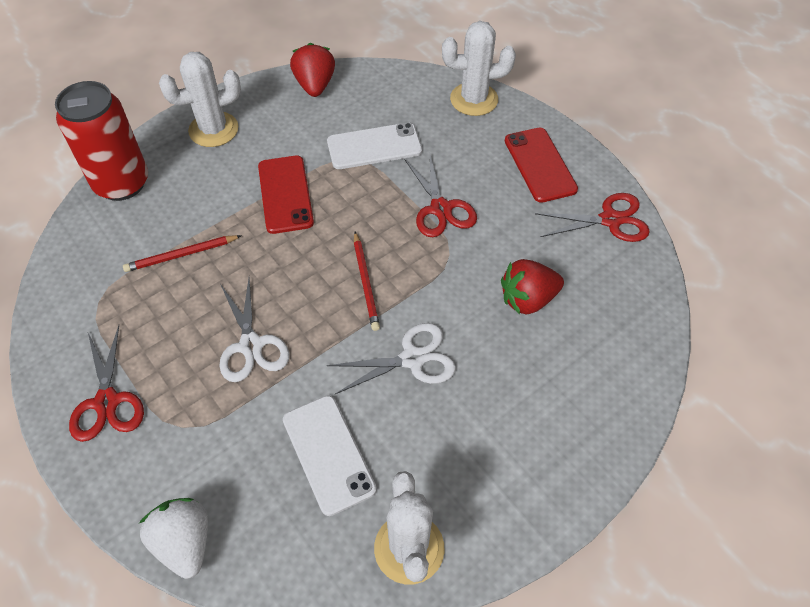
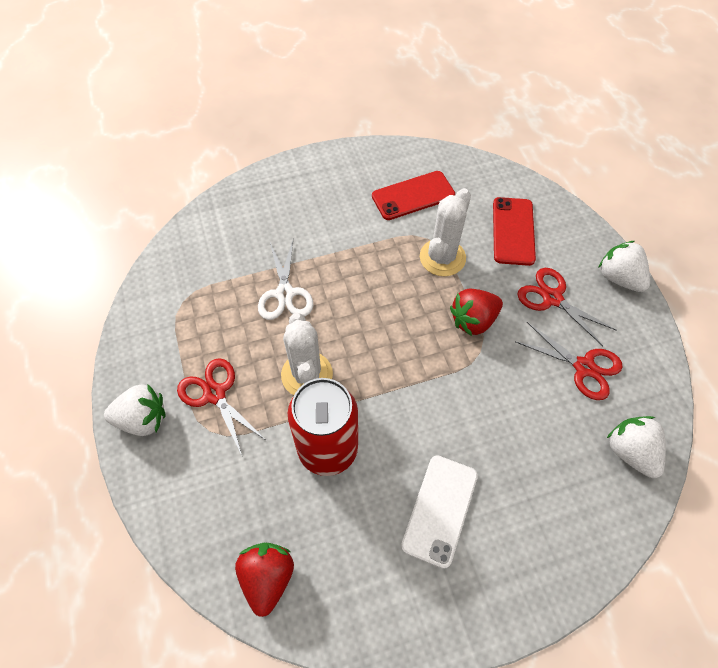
red pencil: [123,235,242,272] [354,232,380,331] = 2 -> none = 0
white cactus: [159,52,241,147] [374,471,445,584] [442,21,516,116] = 3 -> [281,313,333,395] [420,188,471,276] = 2
white phone: [283,395,377,516] [327,123,422,169] = 2 -> [401,455,478,569] = 1
white scissors: [219,278,289,382] [327,323,456,394] = 2 -> [258,241,313,320] = 1
white strawberry: [139,498,208,579] = 1 -> [104,384,166,436] [598,241,650,292] [607,416,666,478] = 3

